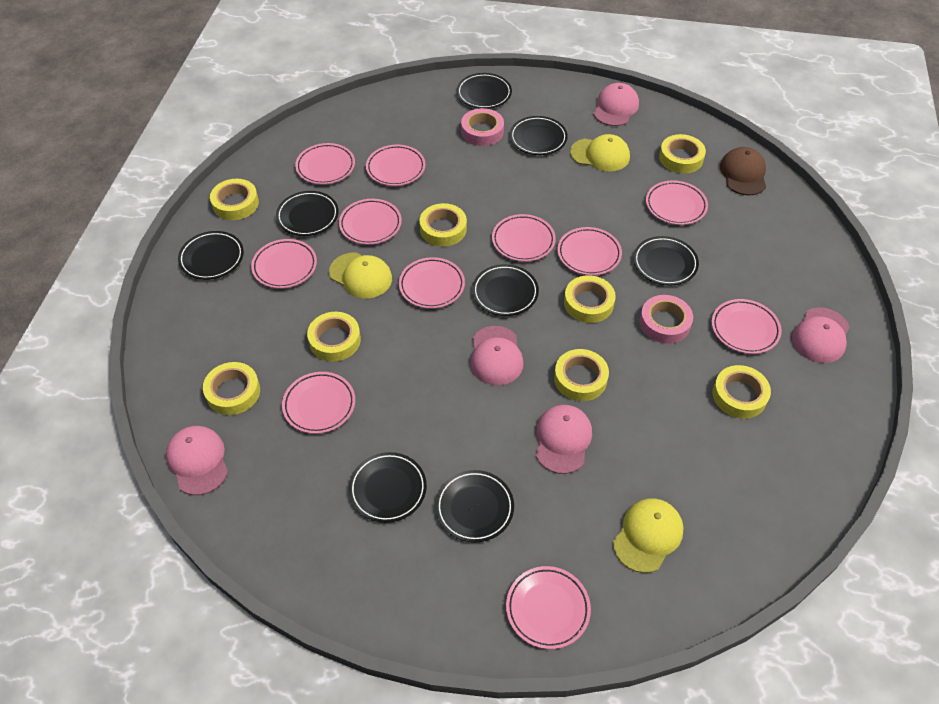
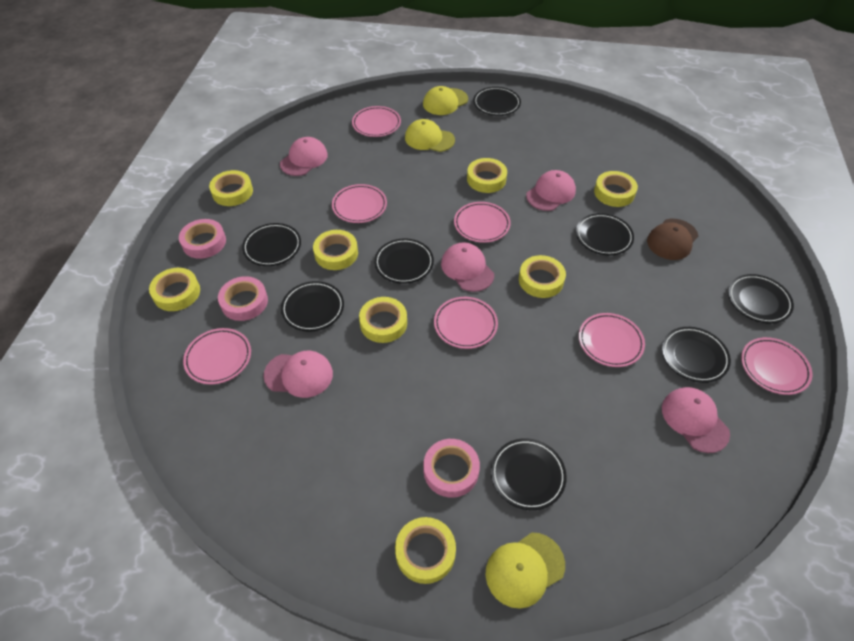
pink plate: [251,239,317,288] [282,372,355,434] [295,143,355,185] [339,199,402,245] [366,145,425,186] [399,257,465,309] [492,214,556,262] [506,566,591,649] [557,227,622,276] [646,180,708,225] [712,299,782,354] = 11 -> [183,328,251,384] [332,184,387,223] [352,106,401,137] [434,297,498,349] [454,202,511,243] [579,313,645,367] [741,337,812,395] = 7
pink tape: [461,108,504,146] [640,295,693,344] = 2 -> [179,219,226,259] [218,276,268,321] [424,439,480,498] = 3

